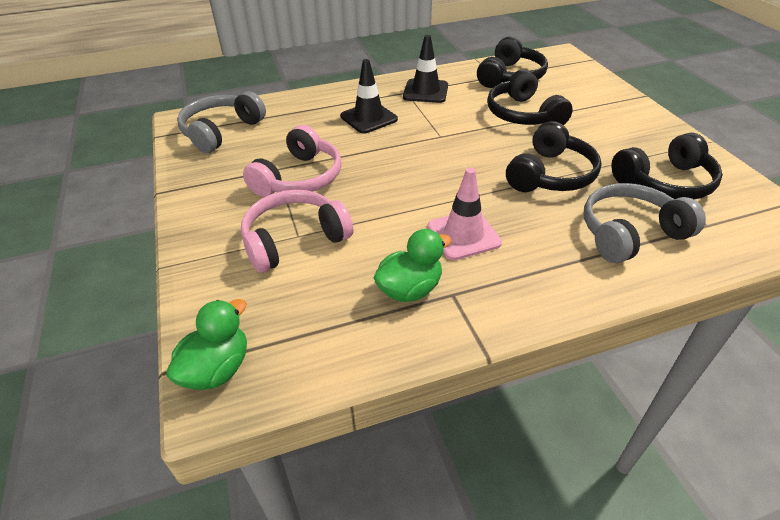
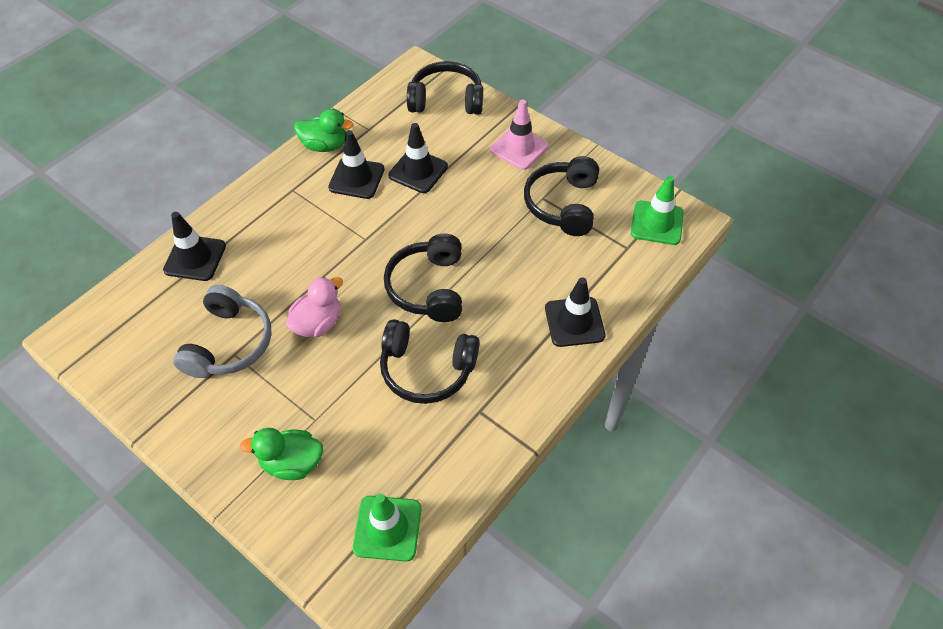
black traffic cone: [340,59,398,134] [403,35,448,103] = 2 -> [163,212,226,281] [328,130,385,199] [388,123,448,193] [545,278,606,347] = 4
green traffic cone: none = 0 -> [353,494,421,562] [631,176,684,245] = 2
grey headphones: [177,91,266,153] [584,183,706,264] = 2 -> [173,285,272,378] = 1
pink duck: none = 0 -> [286,277,343,337] = 1
pink headphones: [241,190,353,273] [243,125,341,197] = 2 -> none = 0

